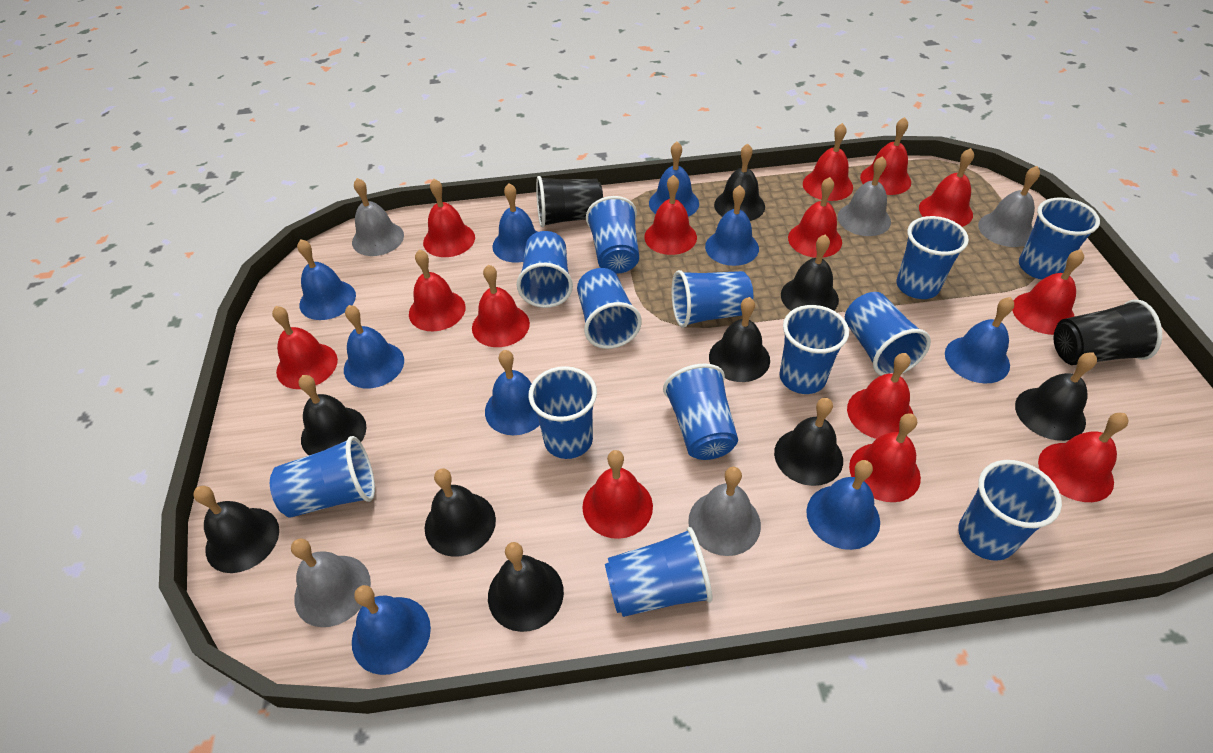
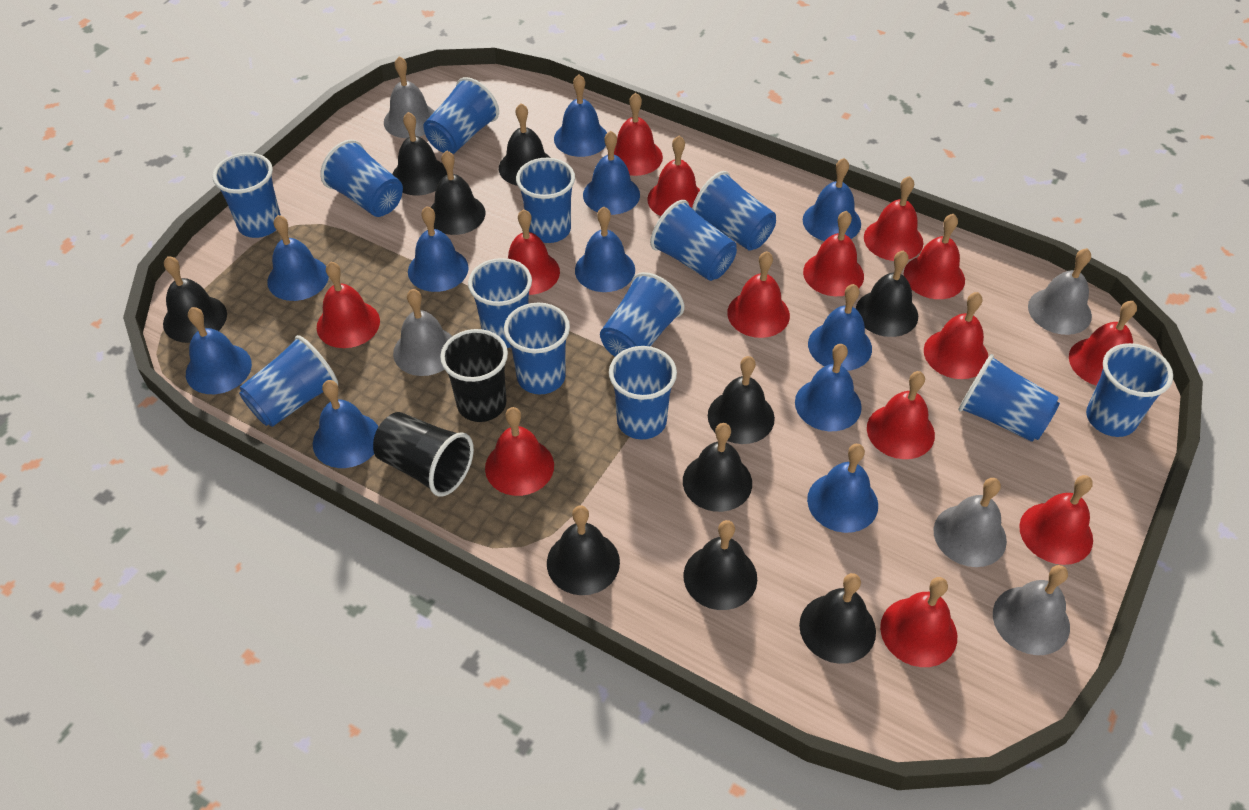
black bell: [193,486,279,573] [299,375,367,455] [425,468,496,557] [488,542,564,632] [709,297,770,382] [714,143,765,221] [774,398,843,486] [781,235,839,311] [1015,352,1097,441] = 9 -> [163,256,227,343] [392,112,447,195] [430,150,486,235] [499,103,551,186] [547,506,620,595] [683,423,752,512] [683,520,757,610] [708,356,775,444] [799,573,876,664] [856,250,918,337] = 10
blue bell: [297,239,356,320] [344,305,404,389] [352,585,431,675] [485,350,540,435] [492,183,537,262] [649,142,699,217] [705,185,759,266] [806,460,880,550] [945,297,1014,383] = 9 -> [186,307,252,394] [267,215,329,301] [313,380,378,468] [408,206,469,292] [554,75,607,157] [575,207,635,292] [583,131,640,215] [795,344,862,431] [803,158,861,241] [807,444,878,533] [808,284,872,371] = 11

